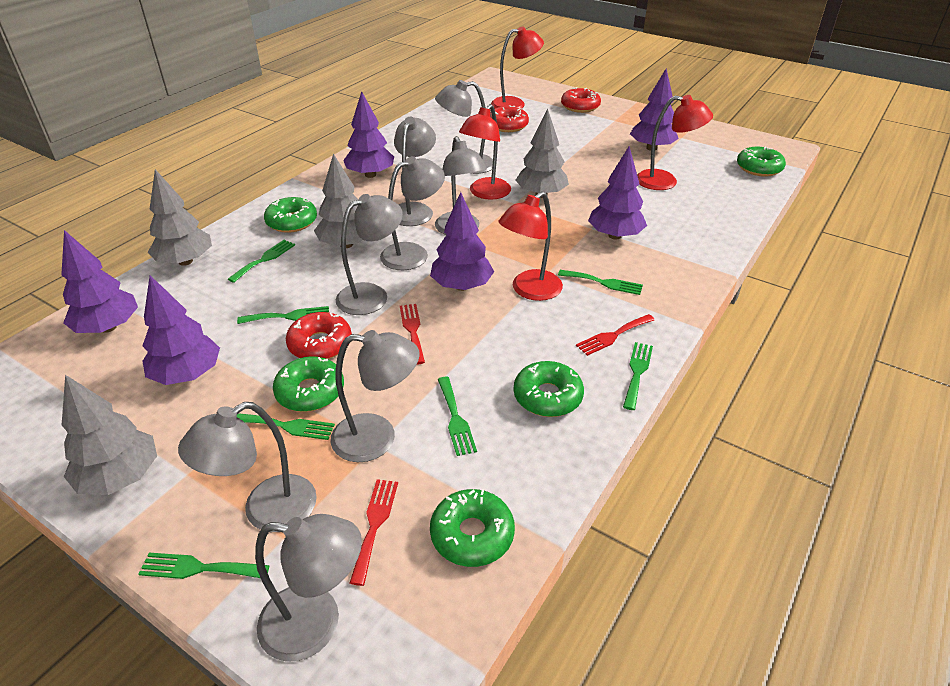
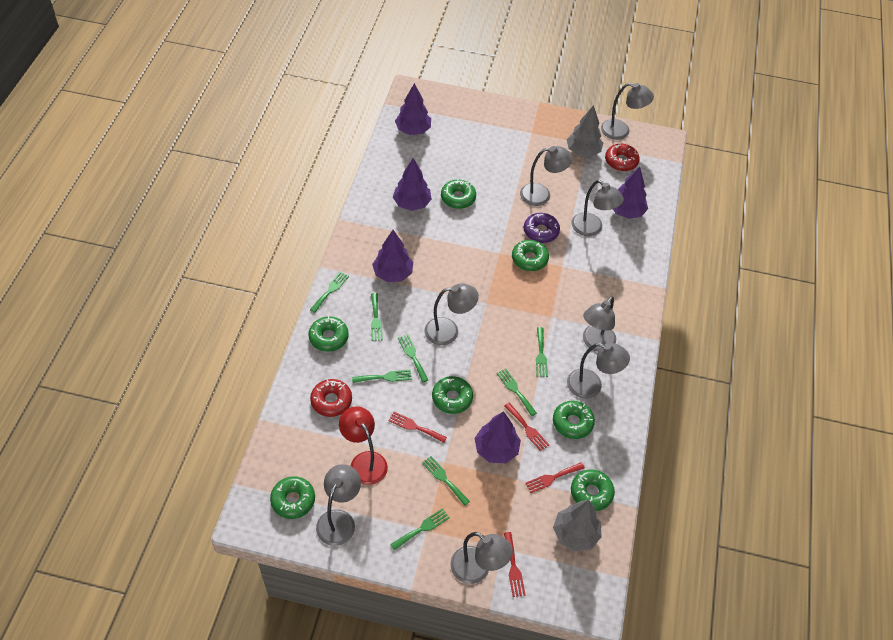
green donut: [264,197,317,233] [273,356,344,412] [430,489,515,567] [514,361,584,417] [737,146,786,177] = 5 -> [270,476,315,519] [308,316,349,352] [432,376,473,414] [441,179,476,209] [512,240,549,271] [553,401,595,439] [571,470,615,511] = 7
green fork: [139,553,270,579] [228,240,295,283] [237,306,329,324] [237,413,335,440] [438,377,477,456] [558,270,643,295] [623,342,653,410] = 7 -> [310,272,349,313] [352,370,412,383] [371,293,383,341] [390,508,449,550] [398,334,428,382] [422,456,470,506] [497,368,537,416] [536,327,548,377] = 8
grey tree: [62,375,157,495] [148,169,212,266] [314,153,363,248] [516,109,569,198] = 4 -> [553,500,602,551] [566,105,603,157] = 2
purple donut: none = 0 -> [524,213,560,243] = 1
purple tree: [61,230,138,333] [142,275,220,385] [343,91,394,178] [430,192,494,291] [588,146,647,240] [630,68,679,151] = 6 -> [372,230,413,282] [393,158,432,211] [395,83,431,135] [475,411,521,463] [613,167,648,219] = 5
red donut: [286,312,352,359] [490,105,529,132] [561,87,601,113] = 3 -> [310,379,352,417] [605,144,640,171] = 2
red fork: [350,479,398,586] [400,304,425,365] [576,314,655,356] = 3 -> [388,412,447,443] [504,403,549,452] [504,532,526,597] [525,462,585,493] = 4
red lamp: [459,104,511,200] [491,26,544,109] [498,191,563,301] [637,95,713,190] = 4 -> [339,406,388,485] = 1

